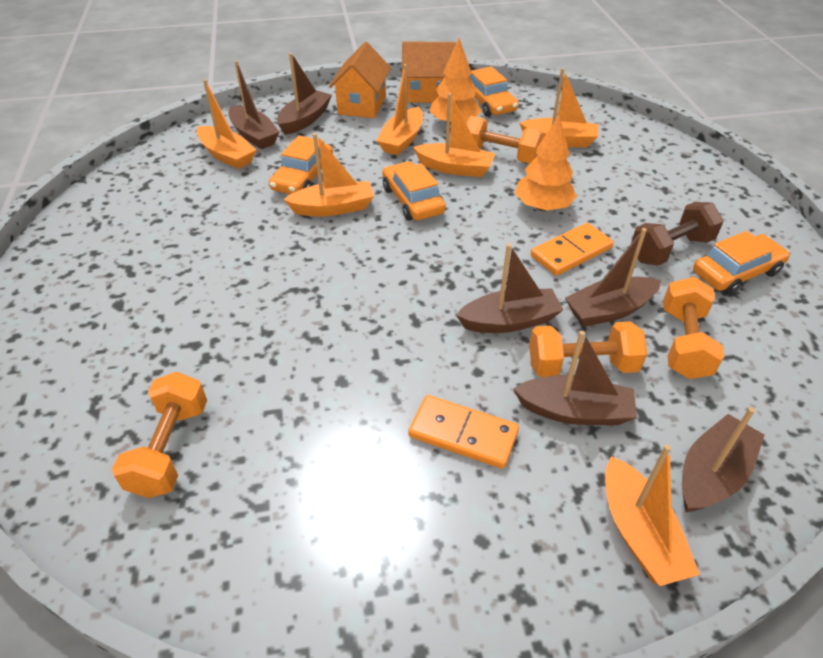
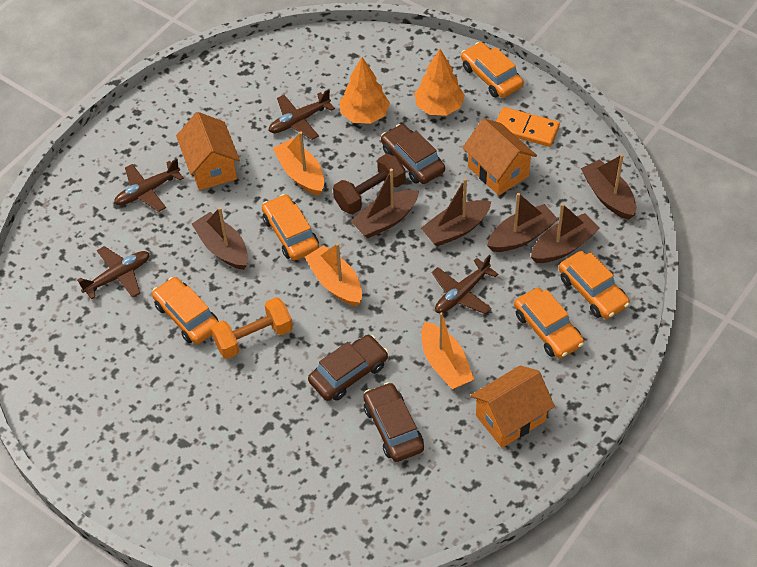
brown car: none = 0 -> [308,335,388,401] [363,382,424,462] [381,124,445,184] = 3
brown plane: none = 0 -> [77,246,150,300] [114,159,184,212] [269,89,335,140] [432,255,498,314] = 4
orange boat: [197,79,256,169] [283,133,374,216] [377,64,423,155] [413,93,495,177] [520,68,598,148] [605,445,700,586] = 6 -> [273,131,324,196] [305,243,362,306] [421,312,474,390] = 3
orange car: [269,136,333,194] [382,162,446,220] [469,67,519,117] [693,231,790,295] = 4 -> [152,277,219,344] [262,194,319,261] [461,42,524,98] [514,288,584,359] [559,251,630,319] = 5
orange domino: [408,395,519,469] [531,223,614,276] = 2 -> [496,107,560,147] = 1
orange dumbbell: [112,372,207,498] [466,116,543,163] [529,321,647,377] [663,277,724,379] = 4 -> [211,297,293,359] = 1
orange house: [329,42,391,118] [402,41,456,103] = 2 -> [176,112,240,190] [462,118,537,195] [470,366,555,448] = 3

